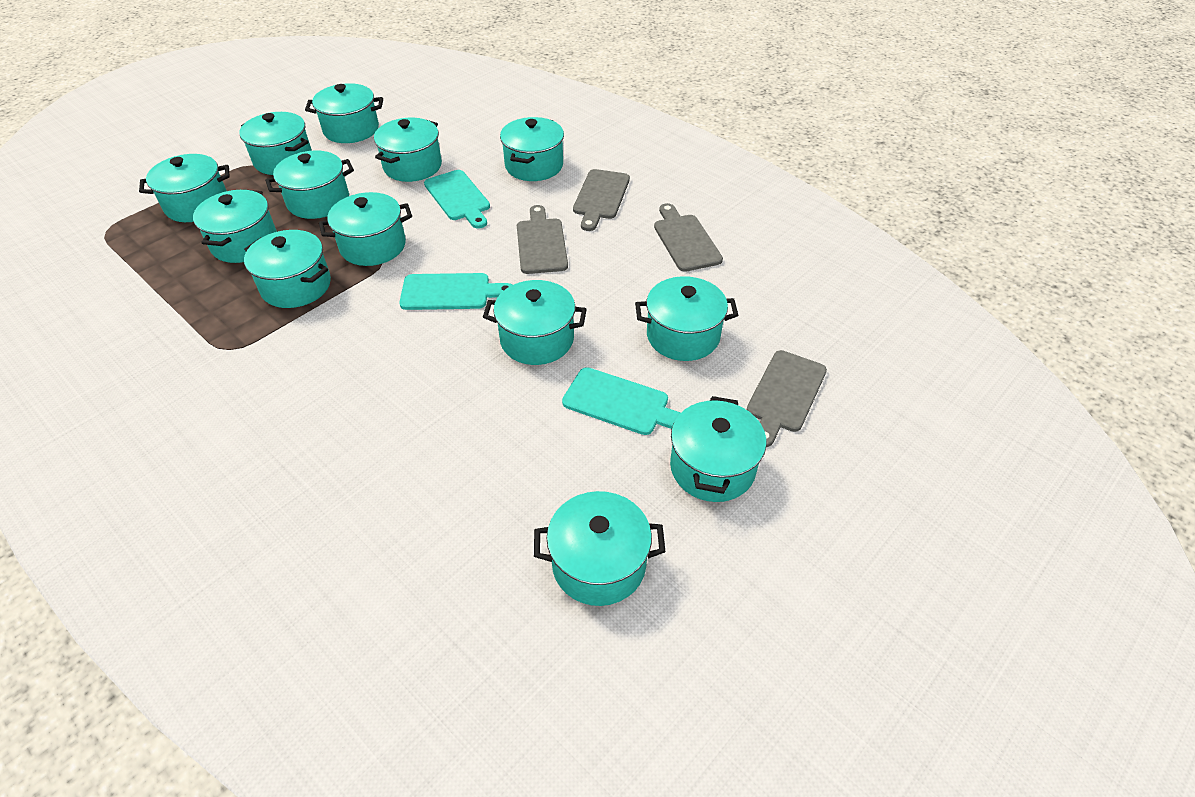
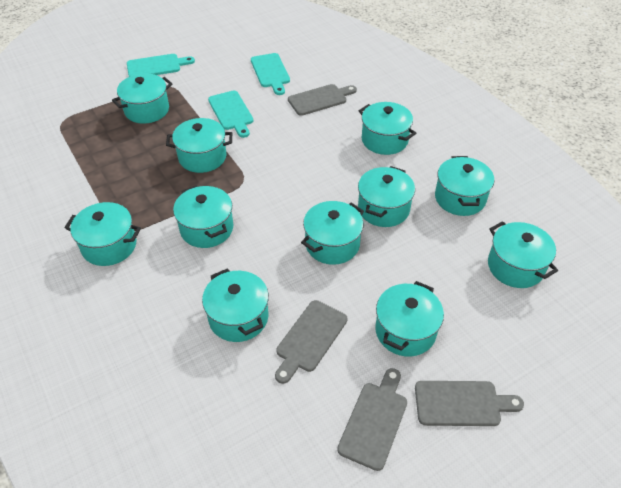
turquoise pot: [139,154,230,222] [193,189,277,263] [239,112,312,175] [244,230,331,308] [265,150,354,219] [305,83,383,143] [319,192,412,266] [374,118,442,182] [483,280,587,365] [500,117,564,181] [534,491,666,606] [635,276,738,361] [670,396,766,502] = 13 -> [64,202,141,266] [112,74,172,123] [166,118,232,173] [173,185,233,248] [202,269,269,342] [301,201,364,265] [358,166,415,227] [359,102,416,155] [375,281,444,357] [435,156,494,216] [488,221,558,288] = 11

